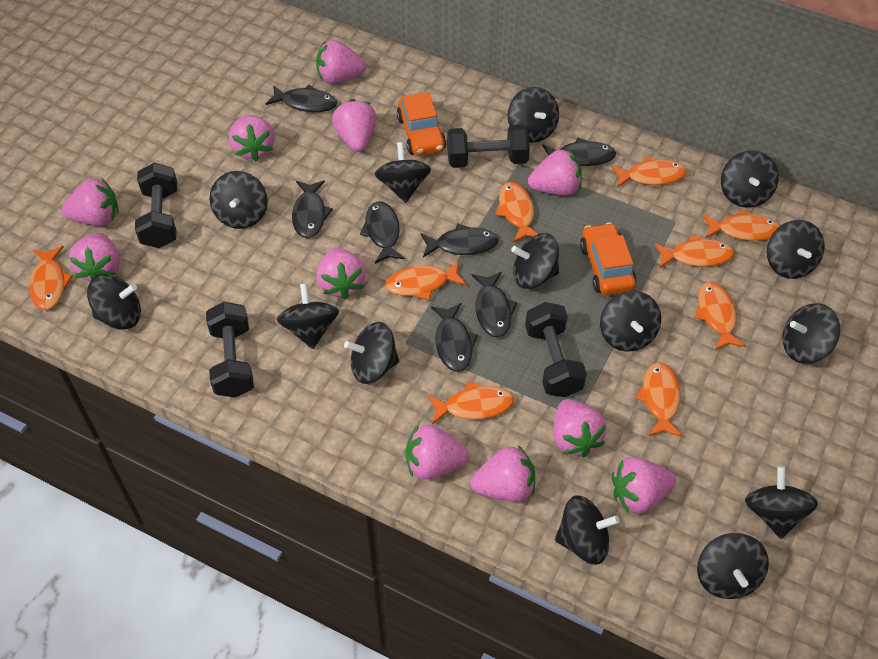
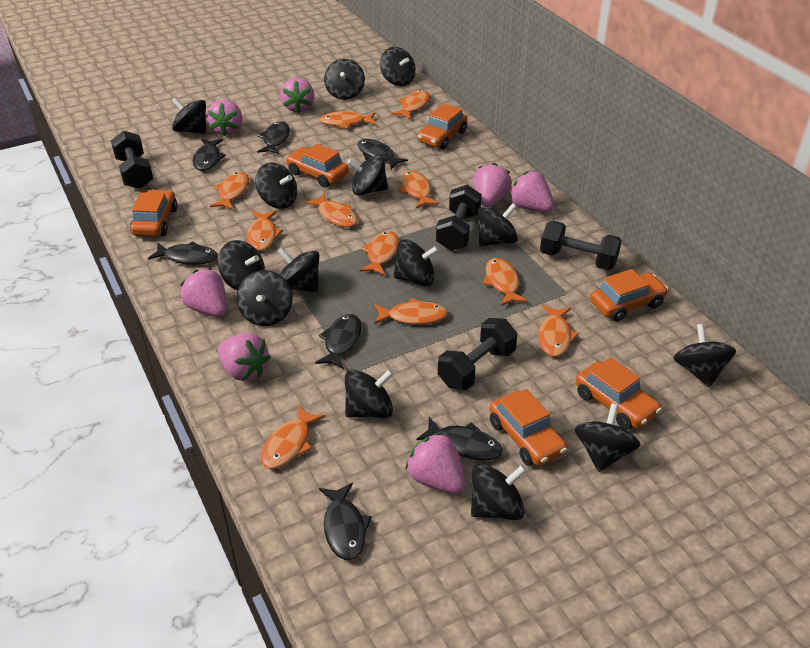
orange car: [397,92,446,156] [580,223,637,295] = 2 -> [130,190,177,237] [286,144,349,188] [417,104,468,149] [489,389,567,466] [576,357,662,430] [590,269,668,322] = 6
orange fish: [29,246,73,310] [385,261,466,300] [427,381,514,425] [495,182,538,243] [611,156,687,188] [635,362,682,437] [654,234,734,267] [694,282,746,350] [703,209,780,241] = 9 -> [210,172,249,210] [247,211,283,251] [261,405,325,469] [305,194,358,227] [320,111,376,129] [360,231,399,275] [374,298,448,325] [392,90,430,119] [399,171,439,208] [483,258,528,306] [538,305,579,357] = 11
pink strawberry: [62,178,119,226] [69,233,120,281] [229,115,275,161] [316,40,366,84] [316,248,366,299] [332,99,377,152] [406,424,470,480] [470,445,535,502] [528,149,582,195] [553,399,607,457] [612,457,676,513] = 11 -> [180,269,227,317] [207,100,242,136] [218,333,271,381] [280,78,314,113] [405,432,466,494] [473,163,512,207] [509,171,554,212] = 7

